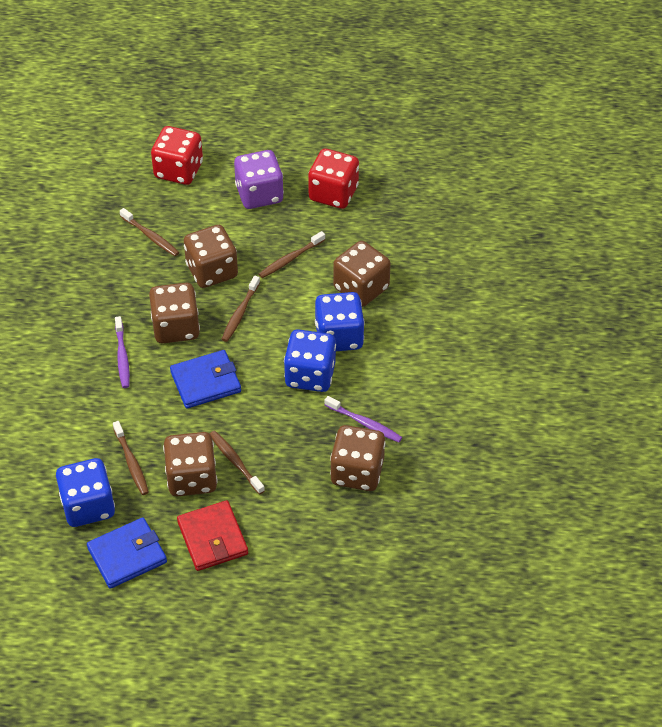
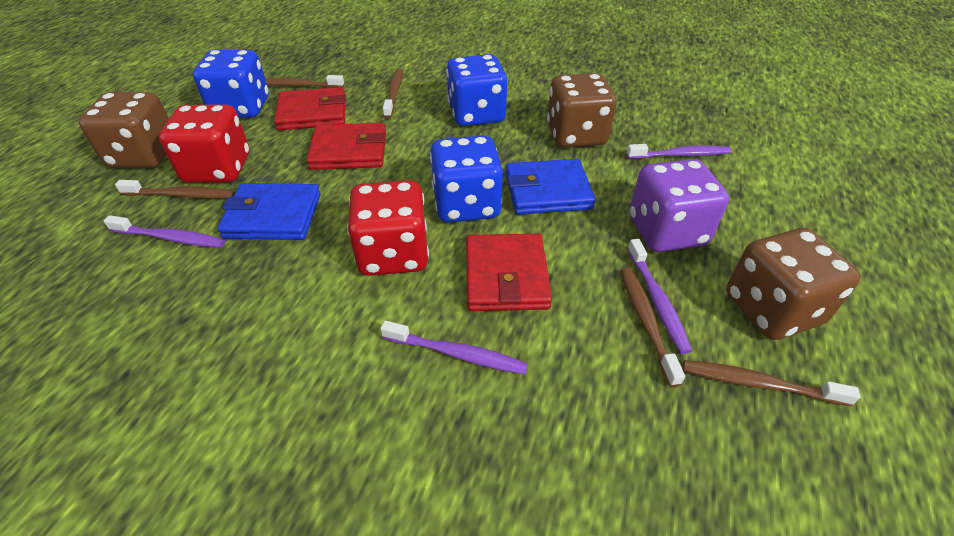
brown dice: [149,283,200,343] [163,432,217,496] [184,225,238,288] [330,425,386,491] [333,241,391,307] = 5 -> [79,92,169,168] [547,73,617,148] [726,228,861,340] = 3
purple toothbrush: [115,316,130,388] [325,396,402,442] = 2 -> [104,215,225,248] [380,320,528,374] [626,144,731,159] [628,239,692,354] = 4
red wallet: [177,500,248,571] = 1 -> [274,87,346,131] [307,123,386,170] [466,234,552,311] = 3

